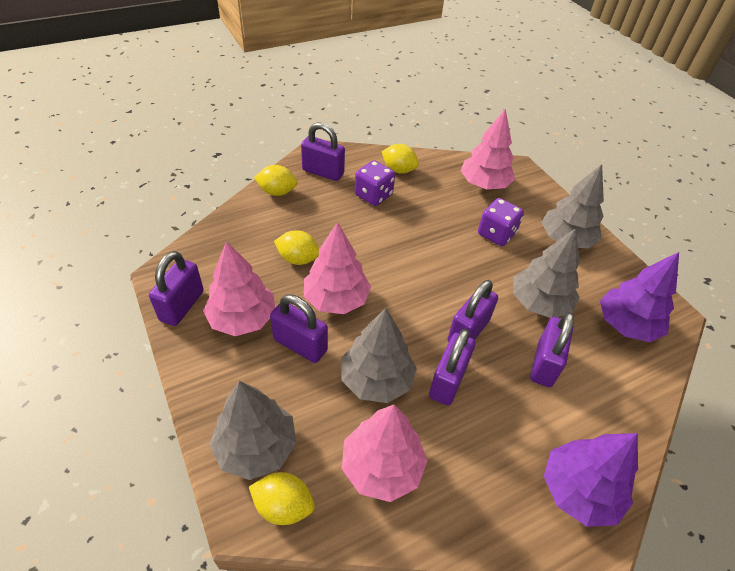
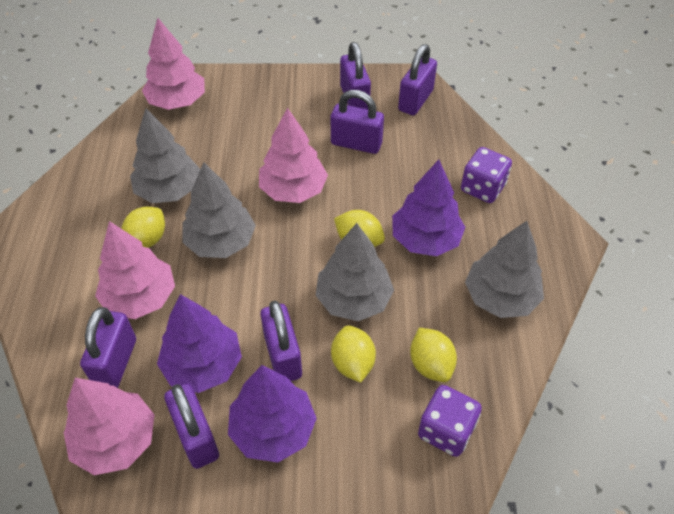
purple tree: [544,433,638,527] [600,252,679,342] = 2 -> [157,294,242,393] [228,365,317,462] [392,160,465,256] = 3

